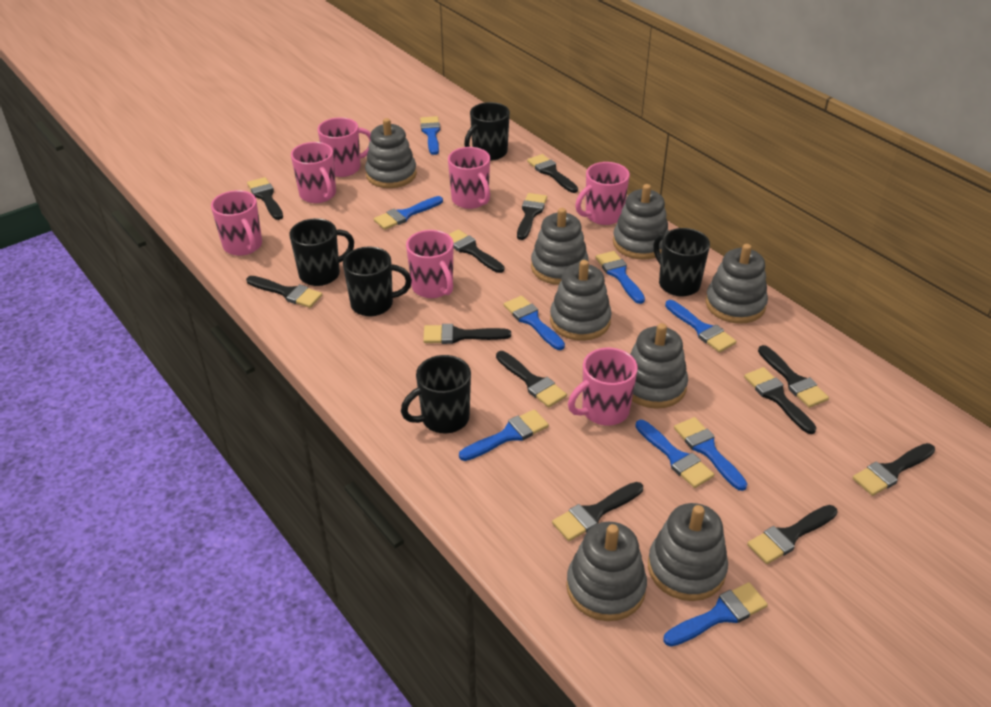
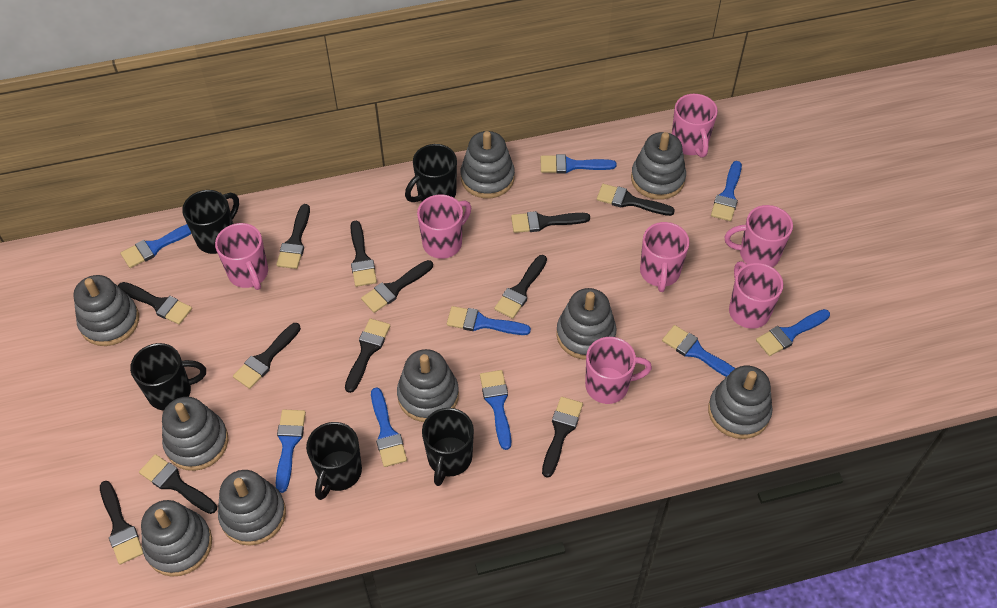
grey stacking toy: [365,118,417,188] [531,208,589,285] [550,260,612,341] [566,522,647,621] [613,184,669,259] [630,323,688,409] [648,503,728,601] [706,244,768,324] = 8 -> [73,275,139,346] [141,500,212,577] [162,397,228,471] [218,470,286,546] [397,349,459,422] [461,131,515,198] [556,288,616,360] [631,132,686,200] [708,366,772,439] = 9

